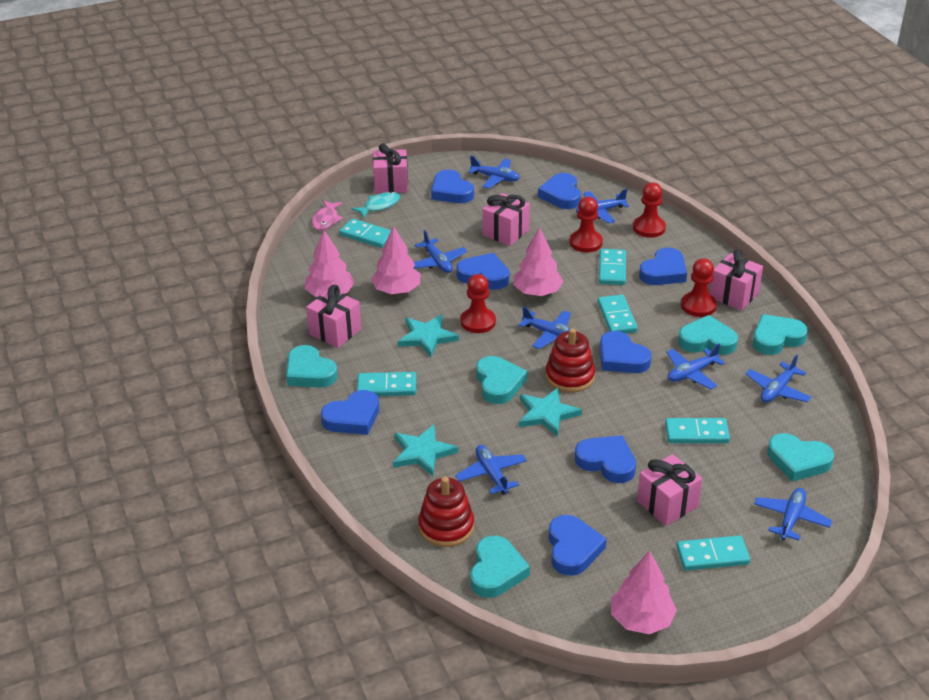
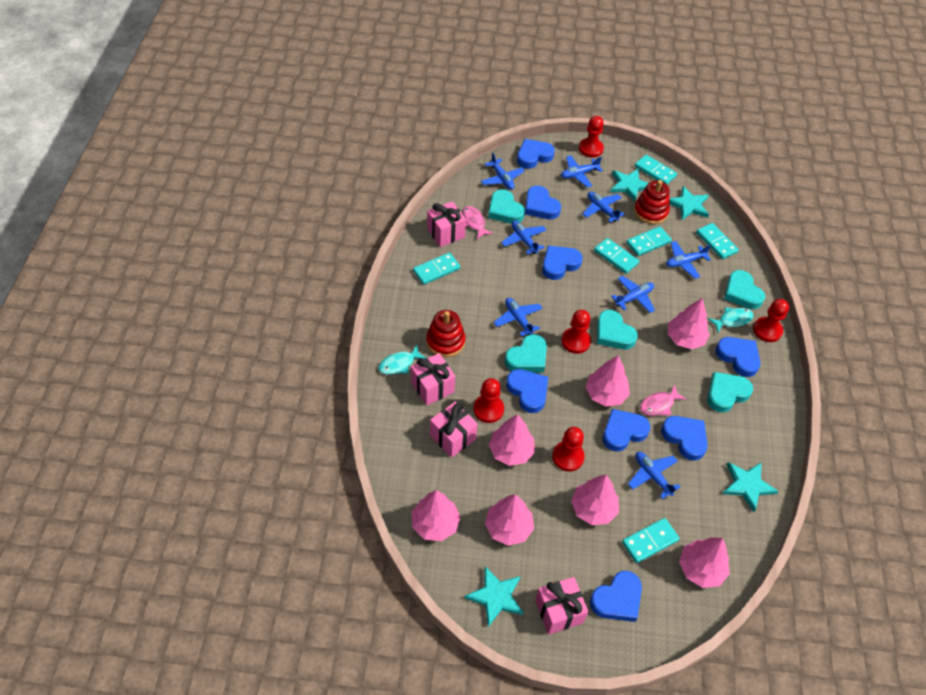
pink fish: [312,200,343,231] = 1 -> [462,206,493,239] [640,385,687,416] = 2
pink gift: [306,285,361,348] [373,143,408,194] [482,193,530,246] [637,454,702,526] [710,249,763,311] = 5 -> [411,353,455,406] [427,201,466,247] [430,402,478,458] [535,577,589,635] = 4
pink tree: [304,230,355,297] [371,226,420,294] [514,227,564,296] [611,551,677,634] = 4 -> [411,490,461,541] [485,494,534,546] [489,414,535,466] [571,475,619,525] [586,355,630,407] [668,298,710,349] [679,537,730,588] = 7
red pawn: [461,274,496,333] [570,197,603,252] [633,182,666,238] [681,258,717,317] = 4 -> [473,378,504,423] [552,427,585,471] [561,310,591,354] [579,116,604,157] [753,299,789,342] = 5
turquoise fish: [351,192,400,218] = 1 -> [378,345,426,375] [708,308,753,333] = 2
turquoise heart: [286,345,338,388] [470,536,530,598] [476,356,527,404] [678,315,738,355] [753,314,808,355] [768,433,834,482] = 6 -> [488,189,525,224] [505,334,547,372] [597,310,638,349] [707,372,753,412] [724,270,765,309] = 5
turquoise star: [393,424,458,476] [397,314,459,357] [519,388,582,437] = 3 -> [464,567,524,627] [610,169,648,201] [669,186,709,220] [722,462,779,512] = 4

